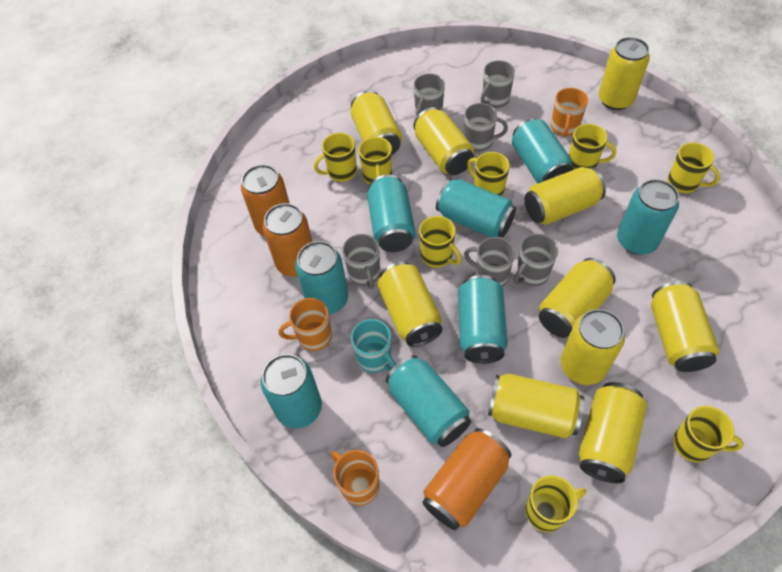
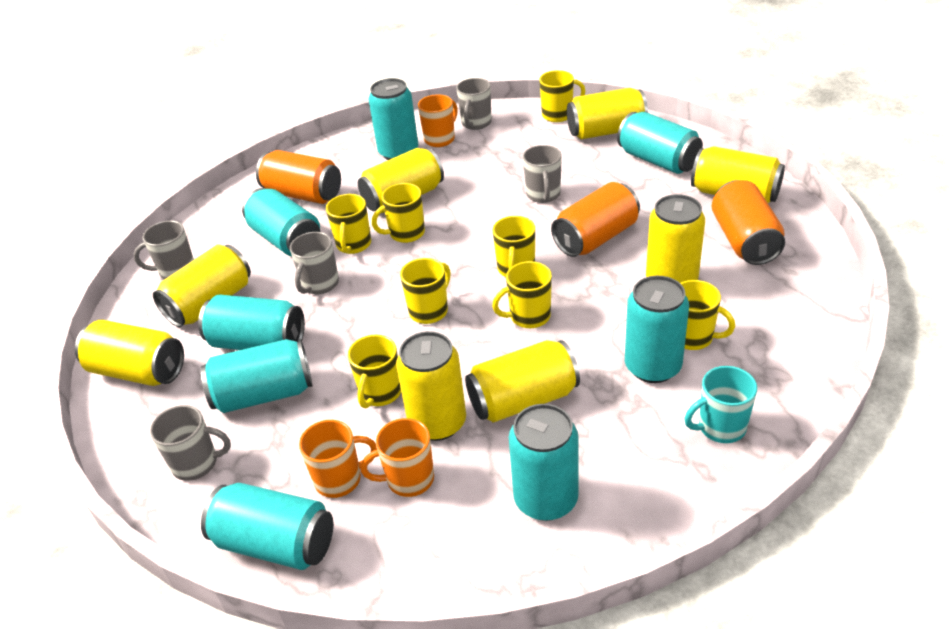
grey mug: [342,234,380,289] [414,73,445,116] [464,103,508,152] [464,237,515,287] [481,60,515,108] [514,234,558,286] = 6 -> [133,221,194,280] [150,405,231,481] [290,232,339,294] [456,78,492,130] [523,145,562,203] = 5
yellow can: [351,90,402,155] [377,262,443,347] [413,107,474,175] [488,374,584,439] [524,167,606,225] [539,258,616,338] [561,309,625,385] [579,382,647,483] [598,37,650,110] [651,281,720,372] = 10 -> [75,320,184,386] [153,244,251,327] [358,147,444,213] [396,331,466,441] [465,340,580,423] [567,88,648,139] [646,194,705,283] [691,146,785,203] = 8

